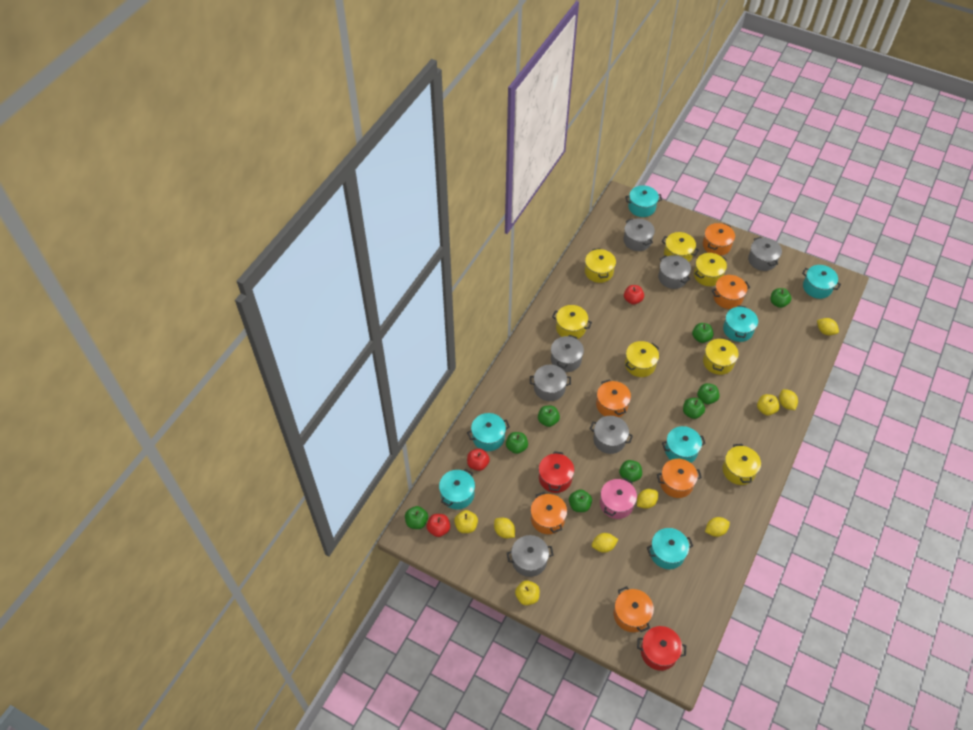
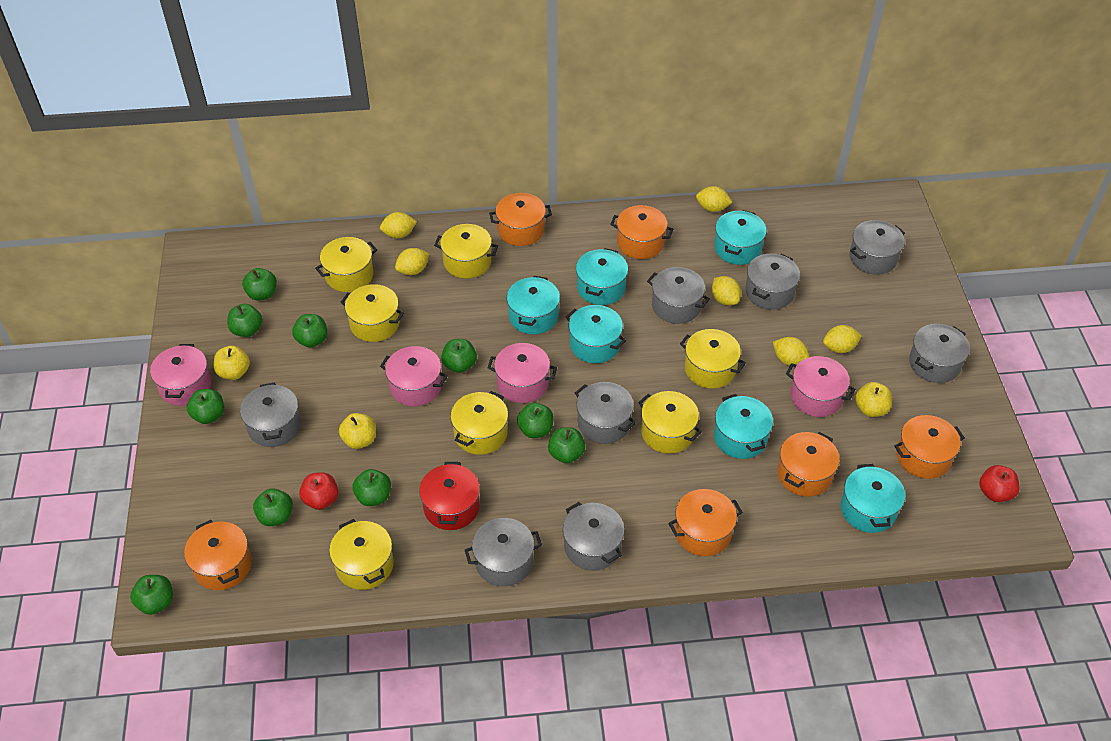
green apple: [405,506,428,529] [506,432,528,454] [538,406,560,427] [569,489,592,512] [619,460,642,482] [683,398,705,419] [692,323,714,343] [697,383,720,404] [771,288,792,308] = 9 -> [130,575,173,615] [187,389,224,424] [227,304,263,337] [242,268,277,301] [253,488,293,526] [292,314,327,347] [352,469,391,506] [441,339,477,373] [517,403,554,438] [548,427,585,463] = 10
grey pot: [507,535,553,577] [530,364,571,401] [551,335,584,372] [590,416,633,454] [623,218,655,251] [658,255,691,289] [748,237,782,271] = 7 -> [240,382,301,447] [465,518,542,586] [563,502,625,571] [575,382,636,444] [647,267,710,324] [745,253,800,310] [849,220,905,275] [909,324,970,383] = 8
pink pot: [600,478,637,519] = 1 -> [150,344,212,406] [380,346,448,407] [488,343,557,403] [786,356,856,417] = 4
red apple: [427,514,450,537] [467,449,490,471] [624,285,644,305] = 3 -> [299,472,338,510] [979,465,1019,502] = 2
red pot: [539,451,574,493] [637,626,686,671] = 2 -> [419,462,480,530] = 1
turquoise pot: [439,469,475,510] [467,413,510,451] [625,185,662,217] [647,528,693,569] [662,426,706,463] [723,305,758,342] [802,265,841,299] = 7 -> [507,276,560,334] [566,305,626,363] [576,248,628,305] [714,210,767,265] [714,394,773,459] [840,464,905,533] = 6

